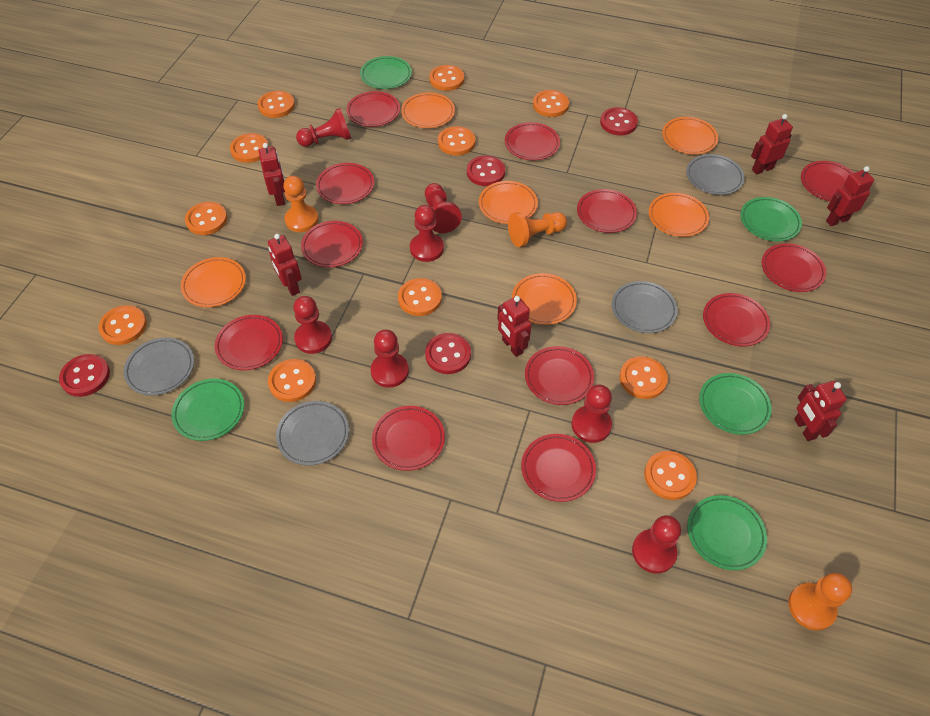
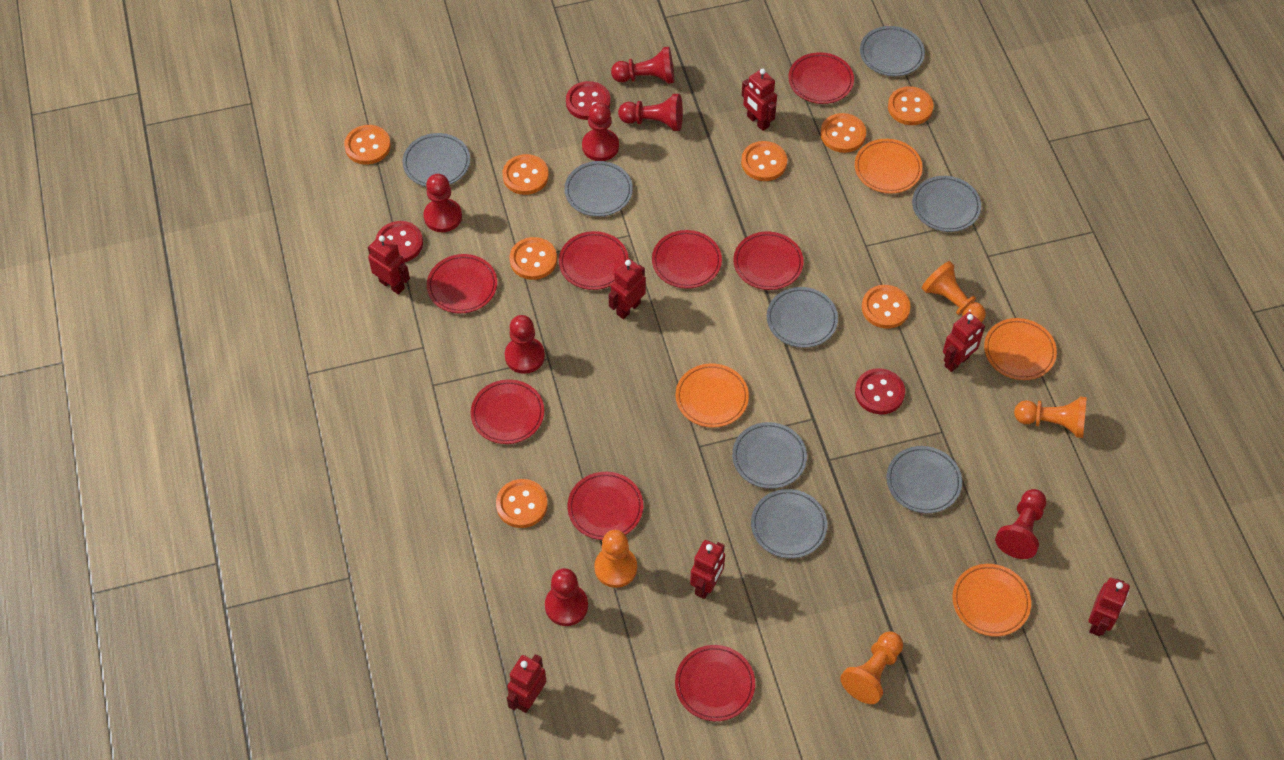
green plate: [171,379,244,441] [360,56,412,89] [687,495,767,570] [699,373,772,435] [740,197,802,241] = 5 -> none = 0
grey plate: [123,338,194,396] [276,401,349,466] [612,281,678,333] [686,154,745,195] = 4 -> [402,133,470,187] [564,161,633,217] [732,422,807,489] [751,489,828,558] [767,287,838,348] [860,26,925,76] [886,446,962,513] [912,176,981,232] = 8
orange button: [99,305,147,345] [185,202,227,235] [230,133,269,163] [258,91,295,118] [268,359,316,402] [398,278,442,316] [429,65,464,91] [438,126,475,156] [533,90,569,117] [619,356,668,399] [644,451,697,500] = 11 -> [344,125,391,165] [496,479,548,528] [502,154,549,195] [509,237,557,280] [741,141,787,181] [820,113,866,153] [862,285,911,329] [888,86,934,125] = 8
orange pawn: [283,176,319,232] [508,212,567,247] [788,573,852,631] = 3 -> [594,530,637,588] [840,631,903,704] [921,261,986,322] [1014,397,1087,438] = 4
orange plate: [181,257,246,307] [401,92,455,128] [479,181,538,224] [512,273,577,325] [649,193,709,237] [662,117,718,155] = 6 -> [676,363,749,428] [855,139,923,194] [952,564,1031,636] [984,318,1057,380] = 4
red button: [59,354,110,397] [425,333,471,374] [467,155,505,186] [600,107,638,135] = 4 -> [375,221,423,262] [566,81,611,120] [855,368,905,414] = 3
red plate: [215,315,283,370] [301,221,363,267] [316,163,374,204] [346,91,400,127] [372,406,445,471] [505,122,560,160] [521,434,596,502] [525,346,594,405] [577,189,637,233] [703,293,770,346] [762,243,826,292] [801,161,854,201] = 12 -> [427,254,497,313] [470,379,544,444] [559,231,629,290] [567,472,643,540] [652,230,722,289] [675,645,755,721] [733,232,804,290] [788,52,854,104] = 8
red robot: [258,143,285,206] [268,234,302,296] [497,296,532,357] [751,114,793,175] [794,381,847,441] [826,166,874,226] = 6 -> [368,235,410,295] [507,654,546,713] [609,258,646,319] [690,540,725,599] [742,69,777,131] [943,312,985,372] [1088,578,1130,636] = 7

